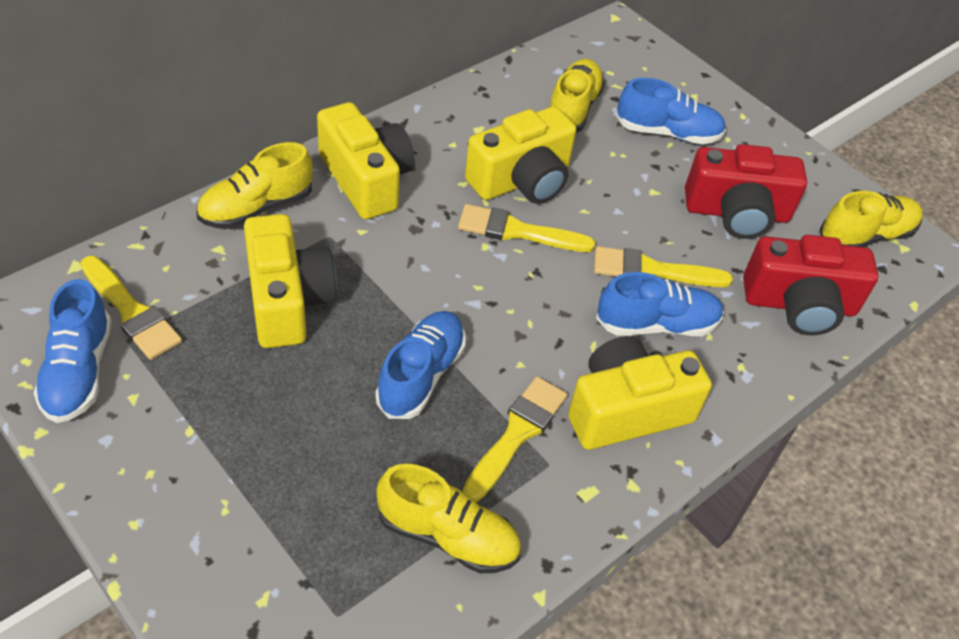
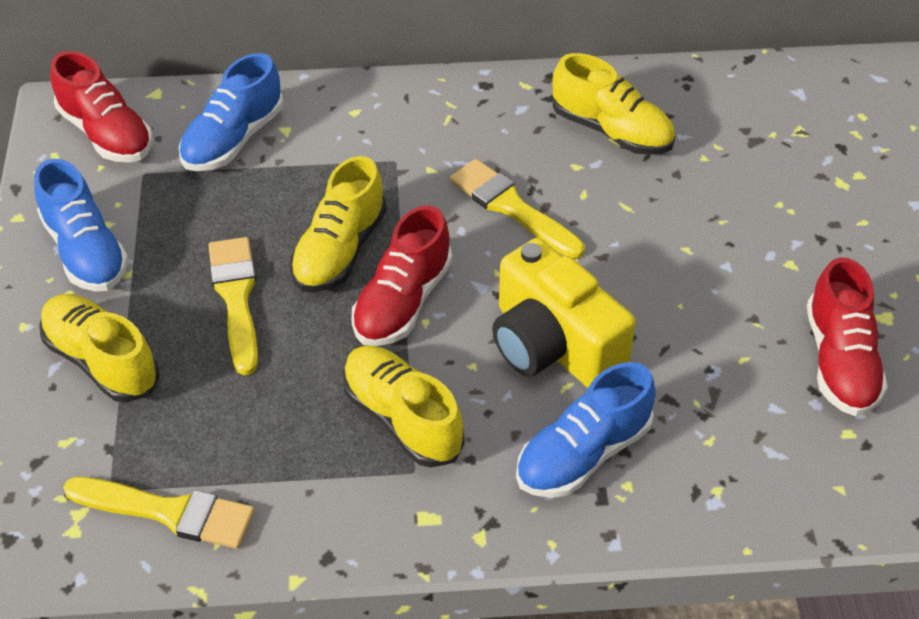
blue shoe: [34,279,112,423] [375,311,466,419] [596,272,724,336] [616,78,726,144] = 4 -> [34,159,129,292] [179,53,283,171] [516,362,656,498] = 3
red camera: [685,144,807,239] [743,235,878,335] = 2 -> none = 0
red shoe: none = 0 -> [51,51,153,163] [351,205,452,346] [807,257,888,416] = 3
yellow brush: [80,256,182,360] [458,204,595,252] [463,377,567,502] [594,246,733,287] = 4 -> [63,477,255,549] [208,237,258,375] [450,159,585,259] = 3
yellow camera: [244,214,337,348] [317,102,414,220] [465,106,576,204] [568,336,712,450] = 4 -> [492,238,636,388] = 1

